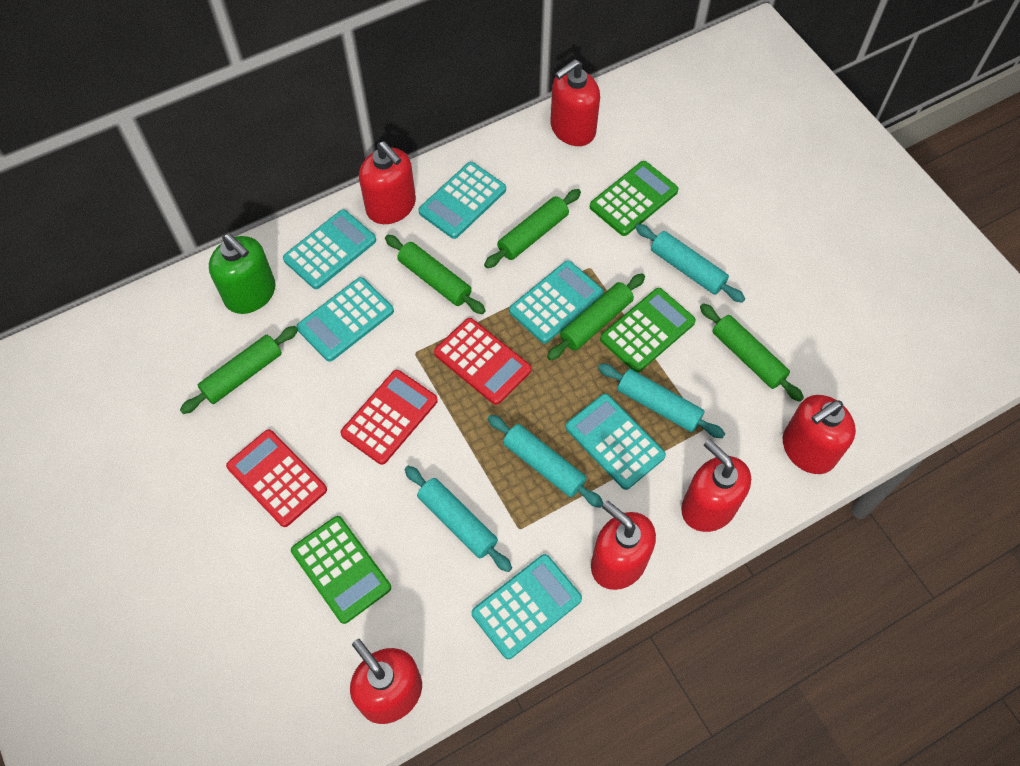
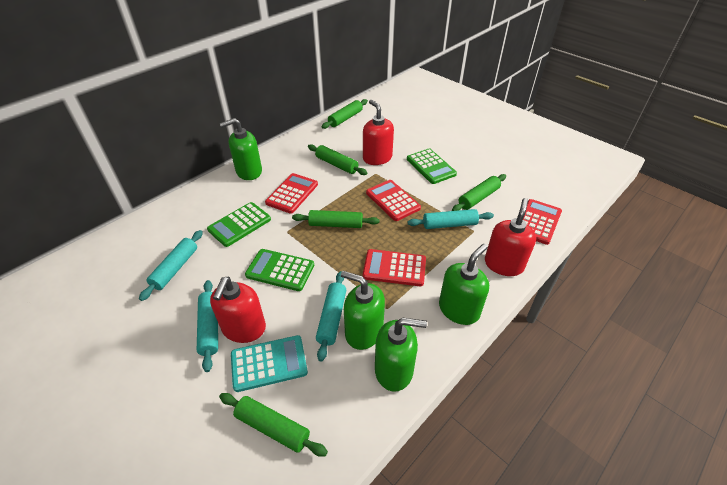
green soap dispenser: [209,234,276,314] = 1 -> [220,118,262,180] [341,271,385,350] [375,318,427,392] [439,244,489,325] = 4
red calculator: [226,430,327,527] [340,370,438,465] [434,318,532,405] = 3 -> [265,173,318,214] [363,249,426,286] [366,180,421,221] [523,199,562,245] = 4
red soap dispenser: [350,639,422,724] [359,141,416,224] [551,59,600,146] [591,501,656,590] [681,439,751,532] [783,395,856,474] = 6 -> [210,277,266,343] [363,100,394,165] [485,198,536,276] = 3
turquoise calculator: [283,210,376,289] [297,277,394,362] [418,162,506,239] [472,554,582,659] [509,261,603,344] [566,394,666,490] = 6 -> [231,335,308,392] = 1

